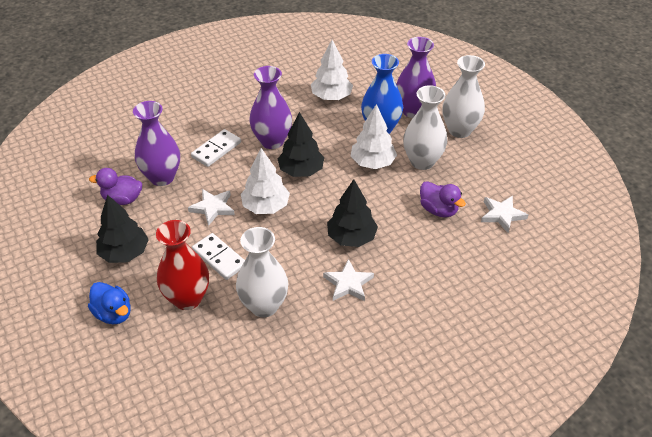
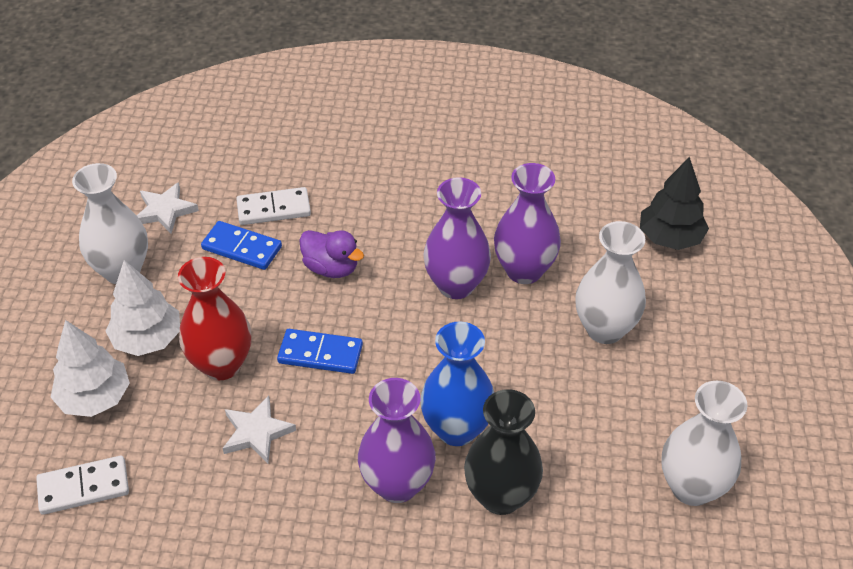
black tree: [96,195,149,263] [278,112,324,177] [327,179,378,247] = 3 -> [640,157,709,250] = 1
black vase: none = 0 -> [464,389,543,515] = 1
blue domino: none = 0 -> [201,221,282,270] [277,329,363,374] = 2
blue duck: [88,282,131,325] = 1 -> none = 0
purple duck: [89,168,142,205] [420,181,466,217] = 2 -> [299,230,364,278] = 1
white star: [188,189,235,226] [323,259,374,301] [481,196,528,233] = 3 -> [136,182,199,233] [223,396,296,463] = 2
white tree: [241,148,290,214] [311,40,353,100] [350,104,397,169] = 3 -> [51,320,130,417] [105,260,180,356] = 2

